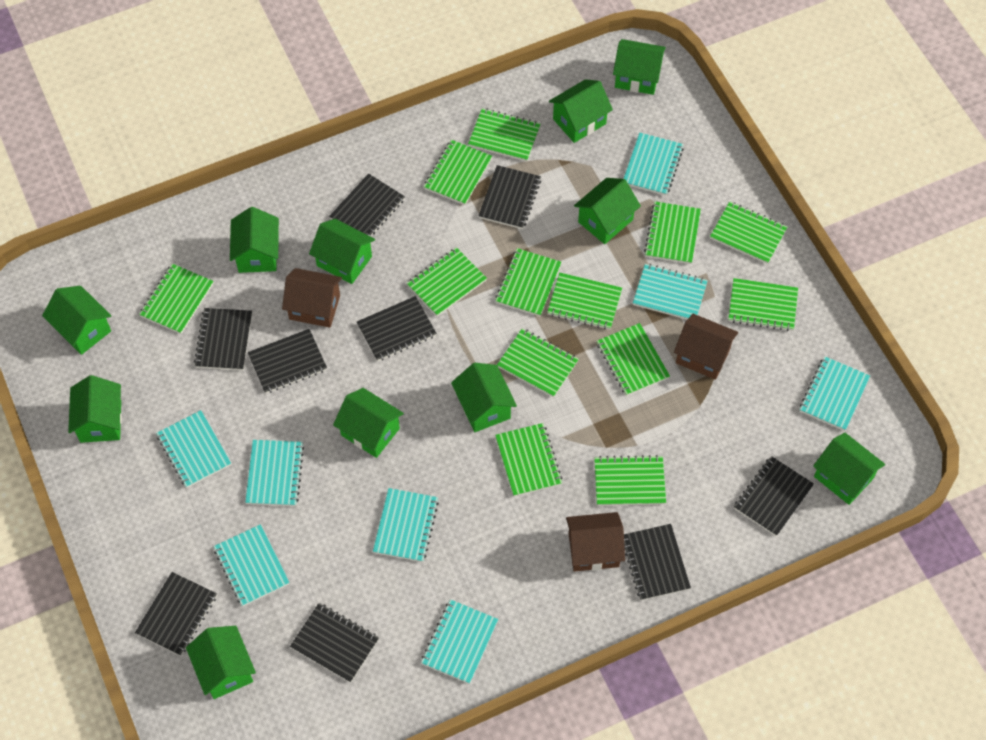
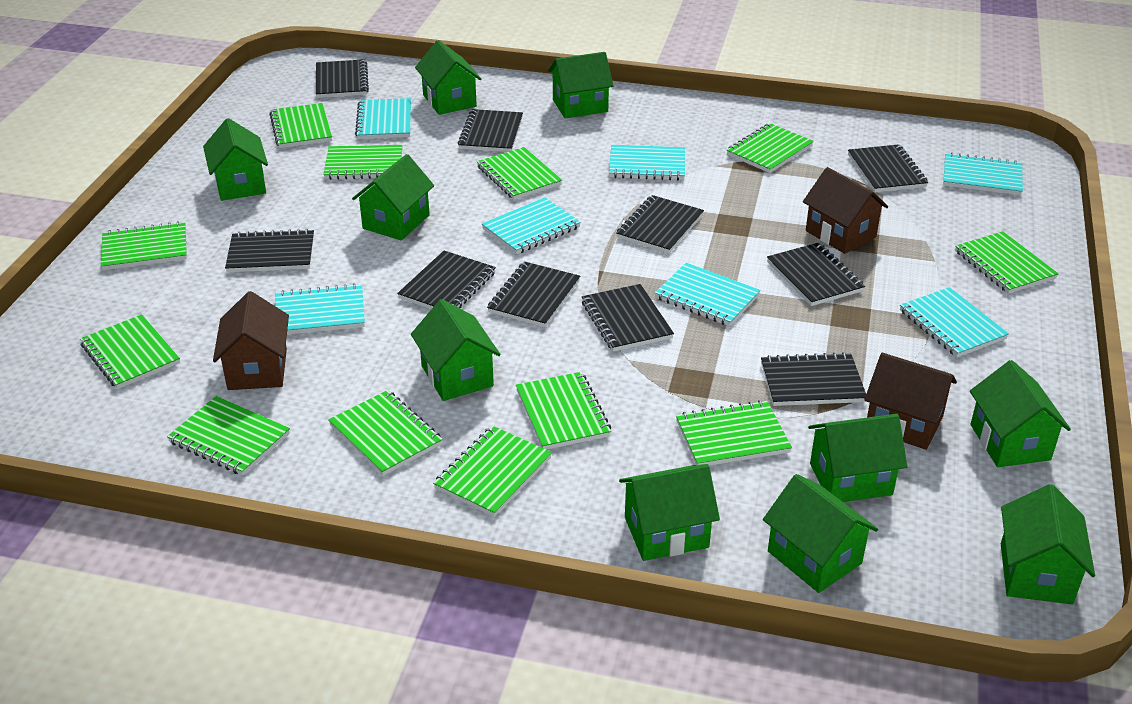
black notebook: [135,572,217,656] [194,308,252,370] [248,329,327,394] [290,603,379,683] [329,174,405,237] [357,296,437,361] [478,165,541,229] [624,524,691,601] [734,456,814,536] = 9 -> [225,229,314,272] [316,59,369,98] [397,251,496,309] [458,109,523,152] [487,261,580,327] [582,284,674,352] [616,195,704,253] [761,352,866,406] [767,242,865,306] [848,144,928,192] = 10
green house: [42,286,111,355] [68,375,122,443] [186,626,256,699] [230,207,279,273] [309,219,375,284] [333,388,404,458] [451,363,517,432] [549,79,613,143] [574,178,641,244] [613,39,666,95] [813,433,885,505] = 11 -> [203,118,268,201] [352,154,434,241] [411,299,501,401] [415,40,481,115] [548,52,613,119] [619,464,720,561] [763,474,878,593] [808,414,908,502] [970,360,1071,467] [1001,484,1095,604] = 10
green notebook: [139,264,213,334] [407,247,487,316] [424,140,492,205] [468,108,541,161] [495,248,561,316] [495,423,562,496] [497,328,579,397] [547,273,622,330] [594,455,666,506] [597,323,670,396] [644,201,701,264] [710,201,787,264] [728,278,798,331] = 13 -> [80,314,180,389] [101,221,187,270] [167,396,290,475] [269,103,332,148] [323,145,403,180] [328,390,443,476] [433,426,552,517] [477,147,562,200] [516,372,611,450] [676,400,792,466] [726,123,814,173] [955,231,1059,294] = 12
turquoise notebook: [156,410,231,488] [214,524,289,606] [245,440,304,506] [373,488,439,562] [421,599,498,684] [623,133,684,196] [633,264,708,319] [800,356,870,431] = 8 -> [275,284,365,335] [355,98,411,139] [482,197,581,254] [609,145,685,180] [655,263,760,326] [900,287,1009,357] [943,152,1023,195] = 7

